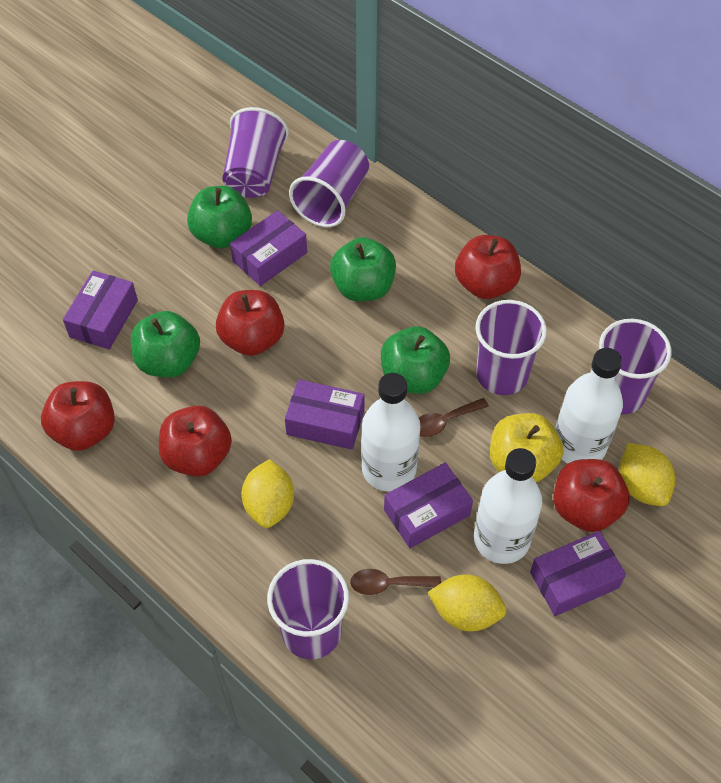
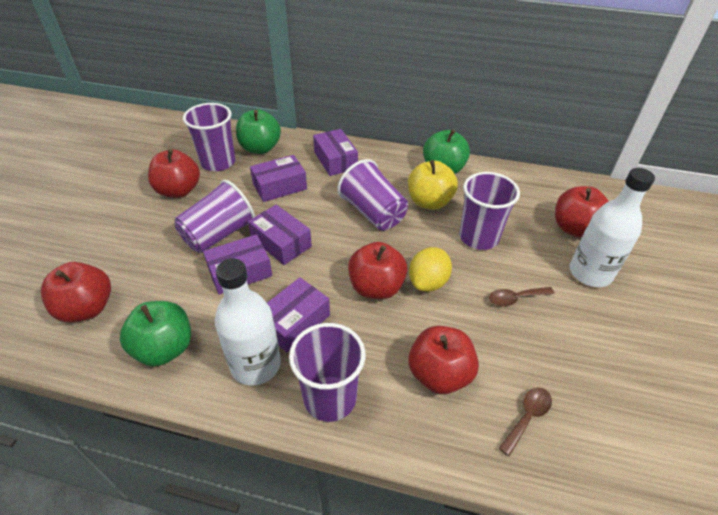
green apple: [131,311,200,378] [187,186,252,248] [330,237,396,301] [381,326,450,394] = 4 -> [120,301,191,366] [236,109,281,154] [423,129,470,174] = 3
white bottle: [361,373,420,492] [474,448,542,564] [555,348,623,463] = 3 -> [215,258,281,386] [570,168,655,287] = 2
yellow lemon: [241,459,294,528] [428,574,507,632] [619,443,675,506] = 3 -> [409,247,452,292] = 1

